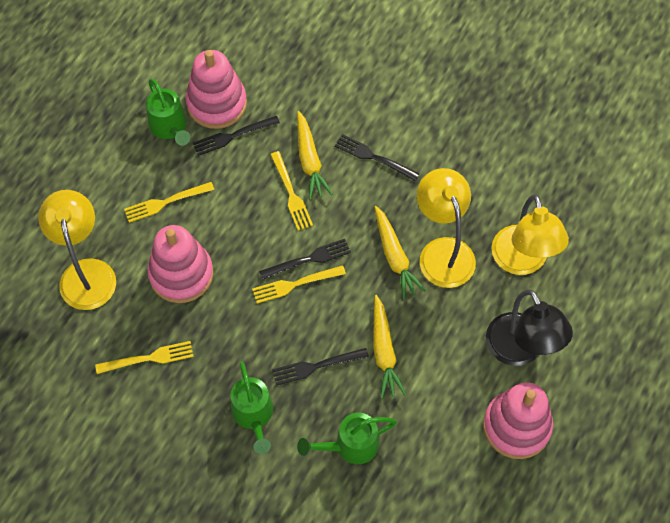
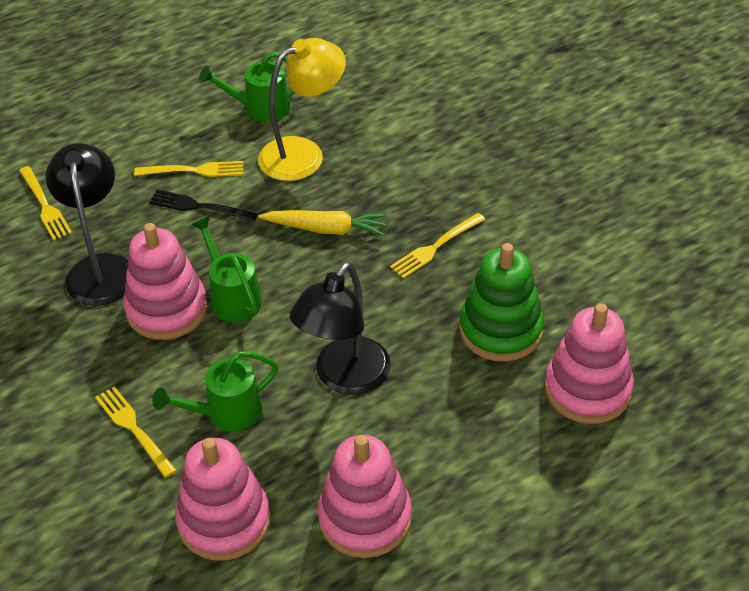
black fork: [193,116,280,156] [259,239,351,280] [272,348,369,386] [335,134,419,181] = 4 -> [149,189,258,222] = 1
black lamp: [486,290,573,366] = 1 -> [46,143,128,306] [290,262,391,395] = 2
green stacking toy: none = 0 -> [459,243,544,362] = 1
pink stacking toy: [147,225,213,303] [186,50,247,129] [483,382,553,459] = 3 -> [123,223,208,340] [175,438,271,560] [318,435,412,558] [545,303,634,424] = 4
yellow carrot: [297,111,333,200] [373,295,406,399] [375,206,426,300] = 3 -> [258,210,388,236] = 1
yellow lamp: [38,190,116,310] [417,168,476,288] [491,195,569,275] = 3 -> [258,38,346,181] = 1

